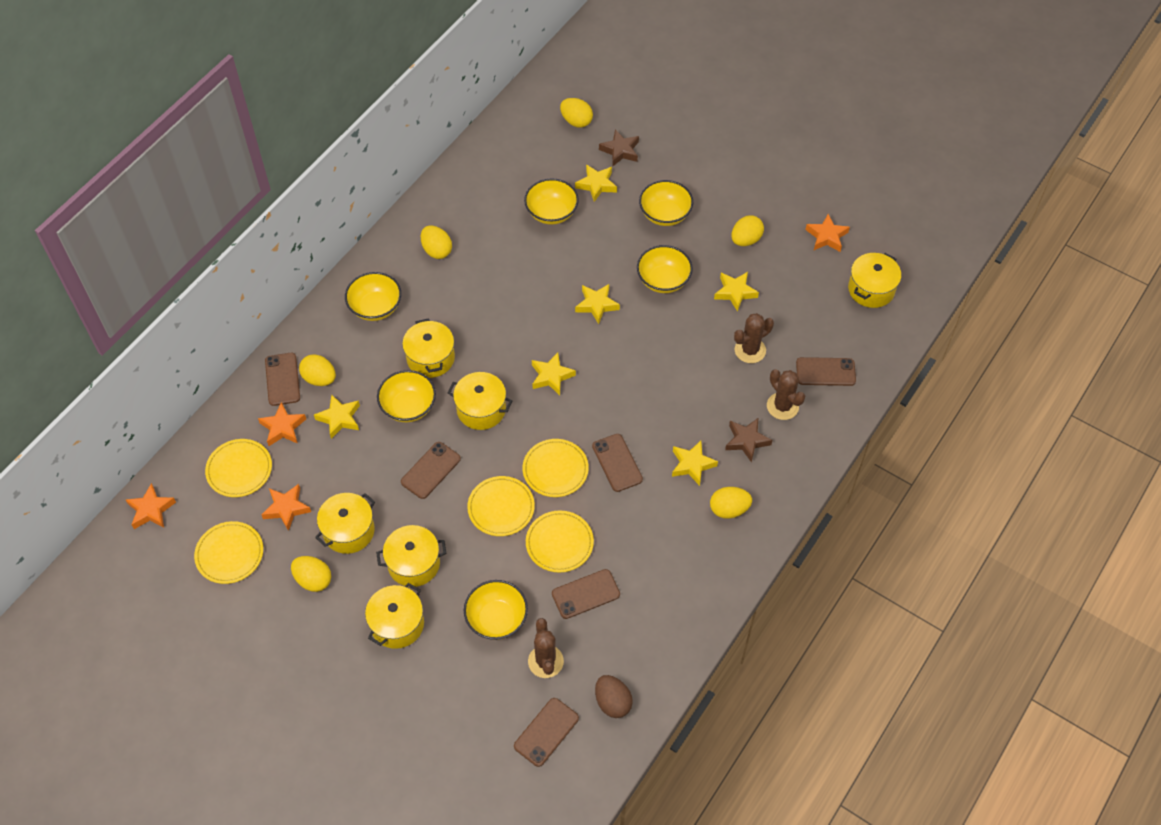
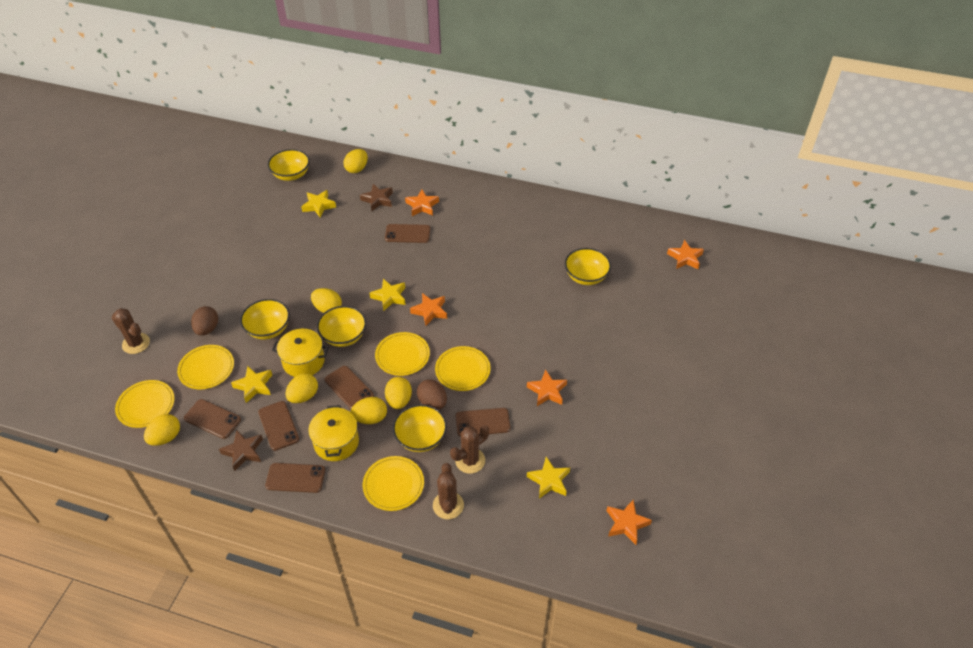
brown egg: [595,675,633,718] = 1 -> [191,306,218,336] [417,379,447,409] = 2
orange star: [126,483,176,529] [258,402,306,446] [261,484,311,531] [805,214,850,252] = 4 -> [405,190,439,216] [410,293,447,326] [527,369,567,406] [606,499,652,545] [667,240,704,269] = 5
yellow bowl: [345,272,401,321] [377,370,436,422] [464,580,528,640] [524,178,579,225] [637,245,693,293] [639,180,693,226] = 6 -> [240,299,290,340] [268,149,310,181] [317,306,366,347] [393,404,447,452] [565,248,611,285] = 5
yellow pot: [315,493,375,554] [365,583,424,649] [376,525,446,587] [402,318,455,378] [448,372,512,430] [848,253,901,308] = 6 -> [272,329,329,377] [308,405,359,461] = 2
yellow star: [314,394,360,439] [532,352,576,395] [575,164,617,202] [575,284,620,324] [672,441,718,486] [714,272,759,312] = 6 -> [231,366,272,403] [301,190,336,218] [369,279,406,311] [527,457,570,499] = 4

